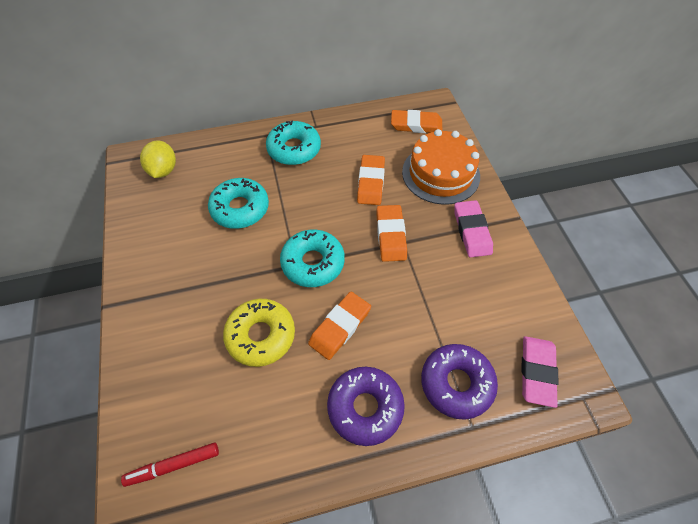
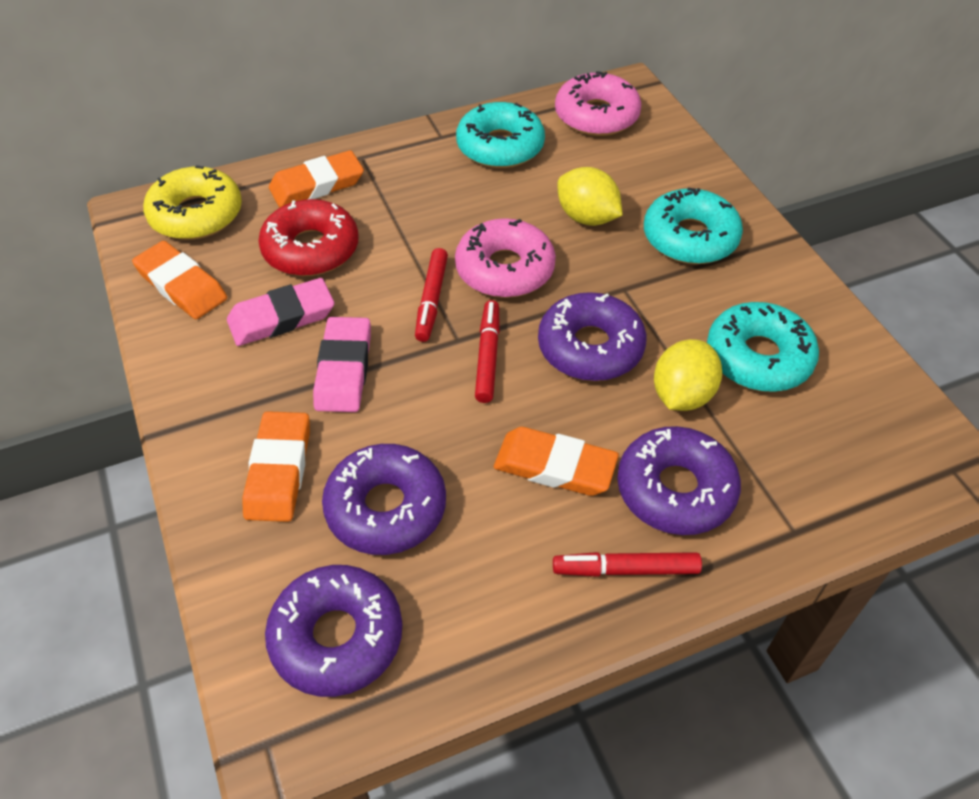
orange cake: [402,129,480,205] = 1 -> none = 0
pink donut: none = 0 -> [455,218,556,298] [555,71,641,136] = 2
purple donut: [327,367,405,446] [421,344,498,420] = 2 -> [265,565,402,697] [322,444,446,555] [538,292,647,381] [617,426,741,535] = 4
red donut: none = 0 -> [258,199,359,276] = 1
red marker: [121,443,219,487] = 1 -> [415,248,448,342] [475,300,500,403] [553,552,702,577] = 3
yellow lemon: [140,141,176,178] = 1 -> [557,167,623,226] [654,339,722,411] = 2

